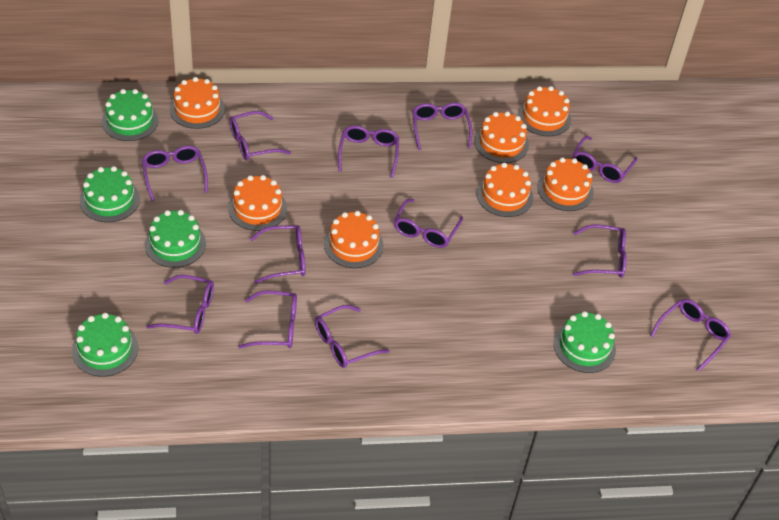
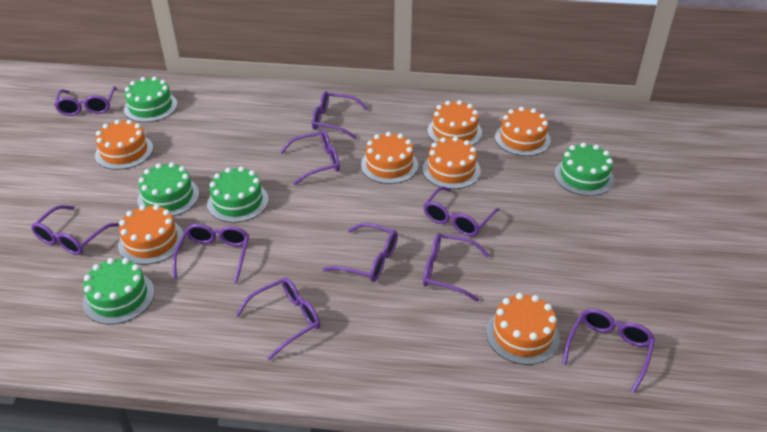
purple glasses: [142,146,208,201] [147,275,214,334] [229,111,291,161] [238,291,297,348] [250,225,305,284] [315,305,389,368] [338,125,399,178] [394,199,463,248] [412,103,472,150] [573,136,637,183] [573,225,627,278] [650,299,731,371] = 12 -> [31,205,119,255] [54,86,117,116] [172,224,249,284] [236,277,320,360] [280,130,340,185] [312,91,368,139] [323,223,398,282] [423,233,490,302] [424,186,500,236] [562,309,655,393] = 10

